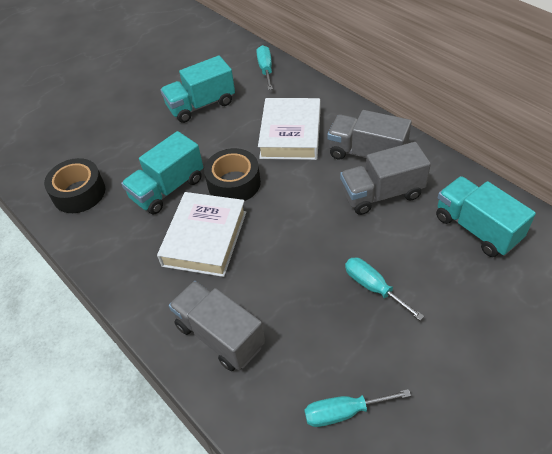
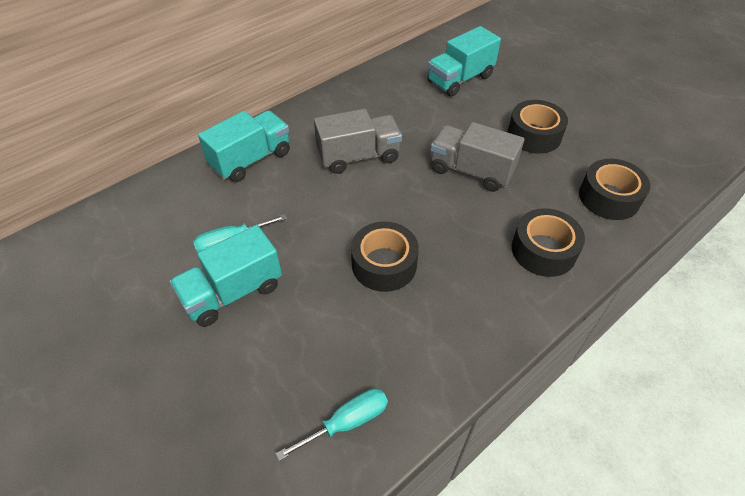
black tape: [44,158,106,213] [204,148,261,201] = 2 -> [351,221,419,292] [508,100,568,154] [512,208,585,277] [579,159,650,220] = 4
grey truck: [169,281,265,371] [327,110,412,160] [340,142,431,215] = 3 -> [314,109,402,174] [430,122,524,192] = 2
turquoise screwdriver: [256,45,273,90] [304,389,411,427] [345,258,424,321] = 3 -> [193,214,287,253] [276,388,388,461] = 2
white book: [157,192,246,277] [258,98,321,160] = 2 -> none = 0

